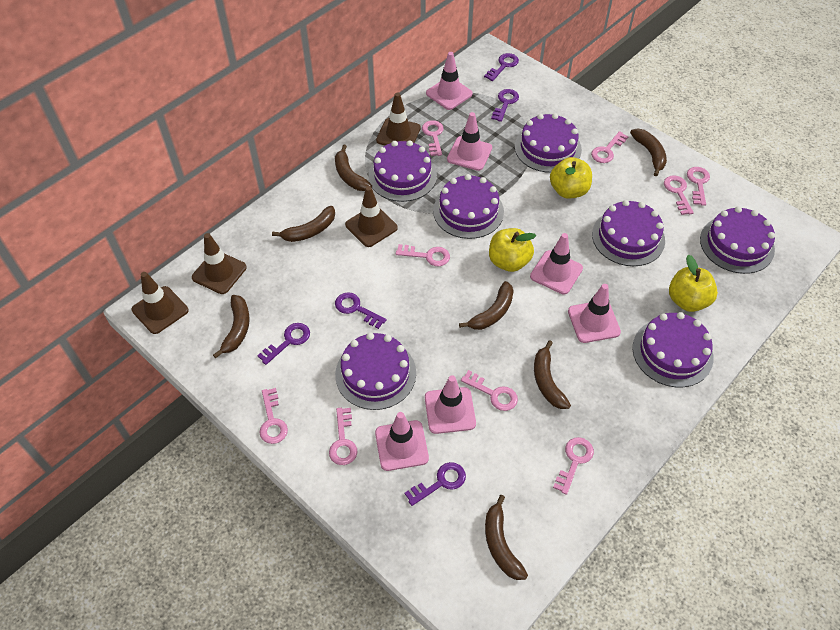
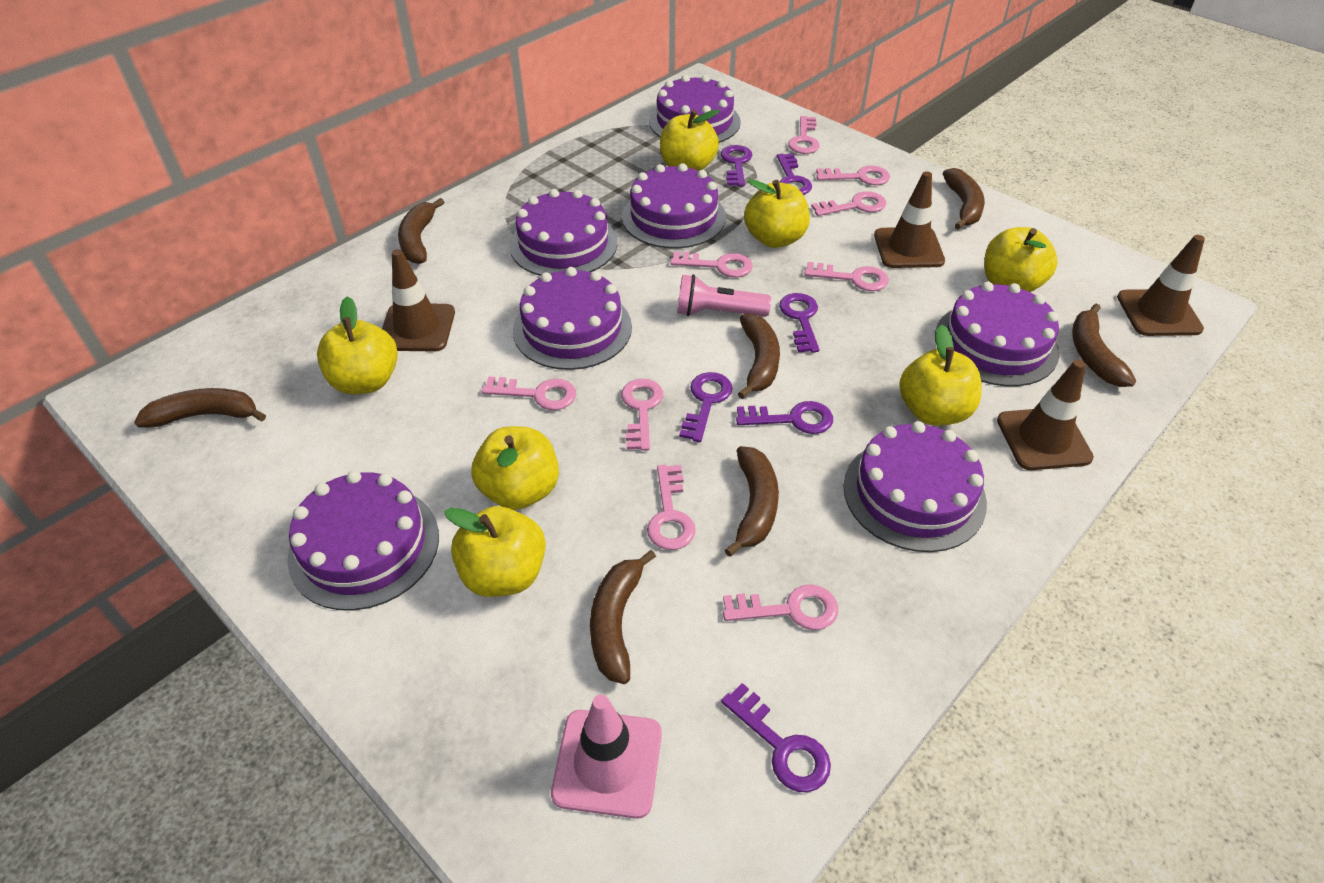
pink flashlight: none = 0 -> [677,274,771,317] = 1
pink traffic cone: [375,412,429,471] [425,375,476,434] [426,52,473,110] [447,112,492,171] [530,233,583,294] [568,284,621,343] = 6 -> [551,694,662,819] = 1
purple key: [257,323,310,365] [335,292,387,329] [404,462,466,506] [484,53,519,81] [491,89,519,122] = 5 -> [679,372,733,442] [721,145,753,186] [721,683,831,792] [736,401,833,434] [777,153,812,195] [779,293,819,352] = 6
yellow apple: [489,228,536,272] [550,157,592,199] [669,255,718,312] = 3 -> [317,297,398,394] [444,506,546,597] [472,426,559,510] [660,109,720,171] [744,179,810,248] [899,325,982,425] [984,227,1058,292] = 7

